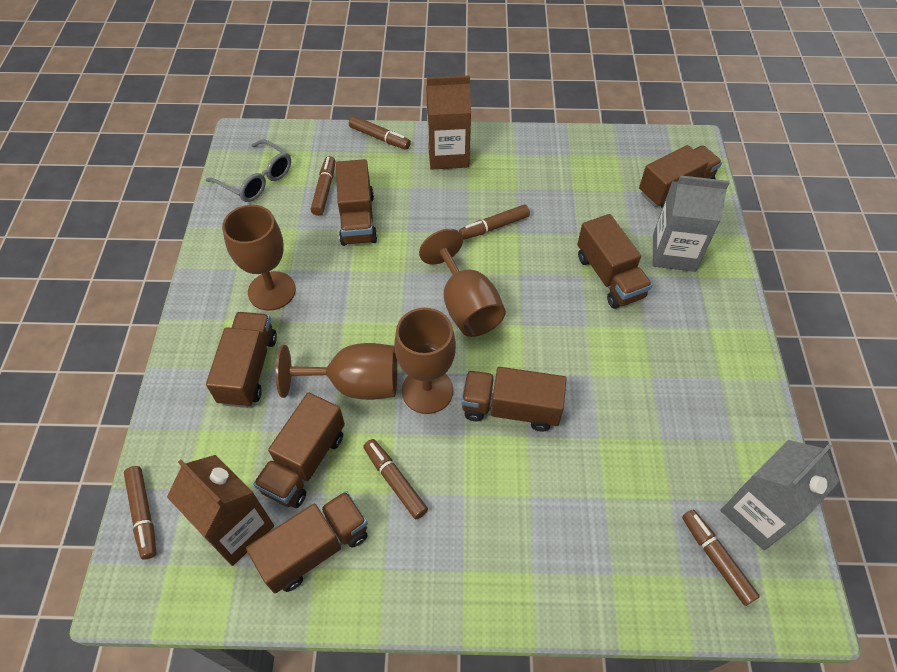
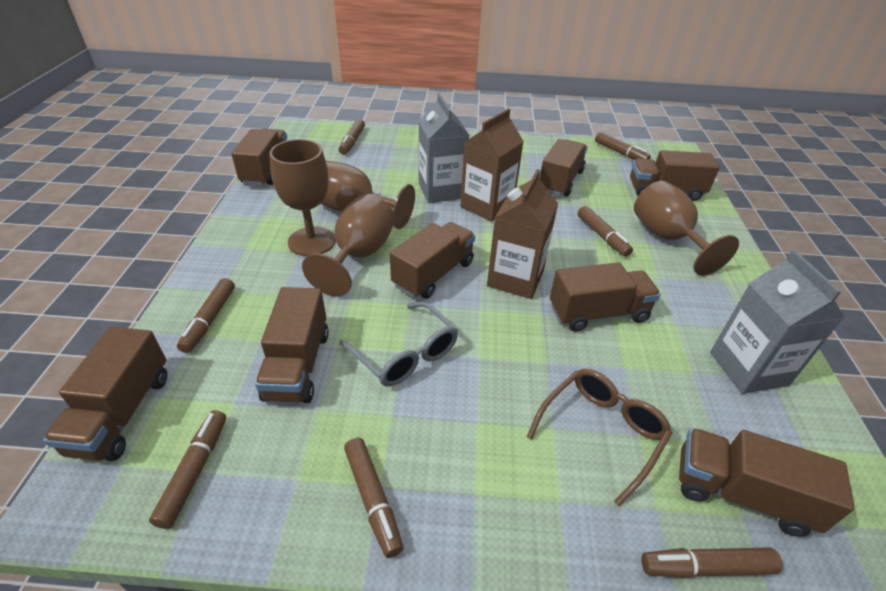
brown glasses: none = 0 -> [527,369,672,506] = 1
brown marker: [124,466,156,560] [311,156,335,216] [349,116,411,150] [363,439,428,519] [459,204,530,240] [682,510,760,606] = 6 -> [149,410,226,529] [177,278,235,353] [339,119,365,155] [344,438,403,558] [578,206,633,257] [595,132,651,160] [641,547,783,578] = 7
brown truck: [206,312,277,408] [246,491,368,593] [253,392,345,508] [336,159,377,246] [461,367,566,432] [577,214,652,309] [639,145,722,208] = 7 -> [43,327,167,461] [231,129,287,186] [255,287,329,403] [390,222,475,299] [540,139,588,197] [550,262,661,332] [630,150,720,201] [679,428,854,537] = 8

